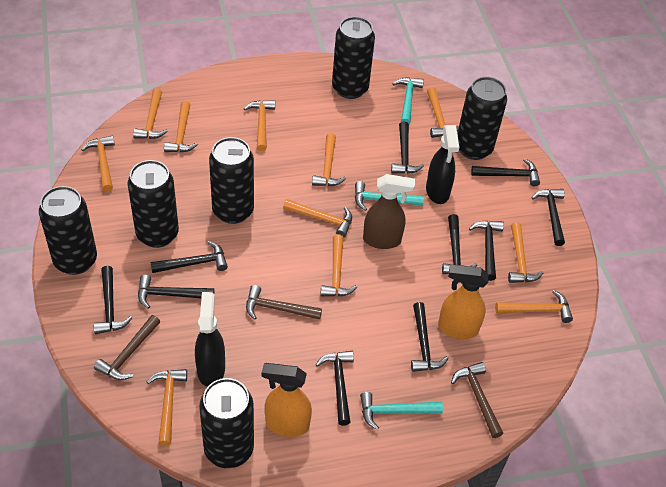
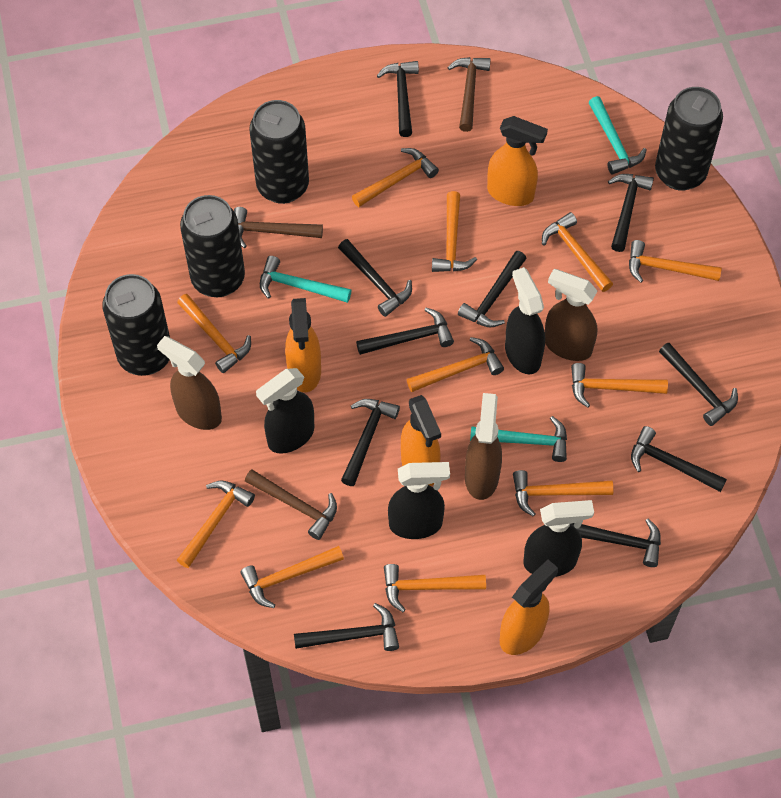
black can: [39,186,97,275] [127,160,179,248] [199,378,254,468] [209,137,254,224] [332,17,375,99] [457,77,507,160] = 6 -> [102,274,170,376] [180,195,245,297] [249,100,309,204] [655,87,723,191] = 4
black spray bottle: [195,292,225,387] [426,125,459,204] = 2 -> [256,368,314,454] [388,462,450,539] [505,267,545,374] [524,500,594,577] = 4
brown spray bottle: [363,174,415,249] = 1 -> [157,336,222,430] [465,393,502,500] [545,269,597,361] = 3
orange spray bottle: [262,363,312,437] [438,265,489,339] = 2 -> [285,298,321,392] [401,395,441,486] [487,116,548,206] [500,560,558,655] = 4

